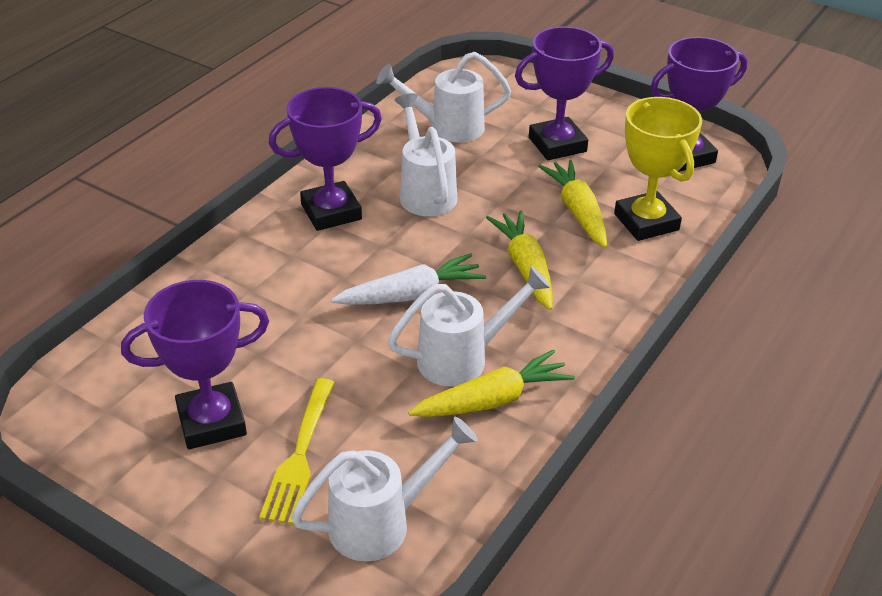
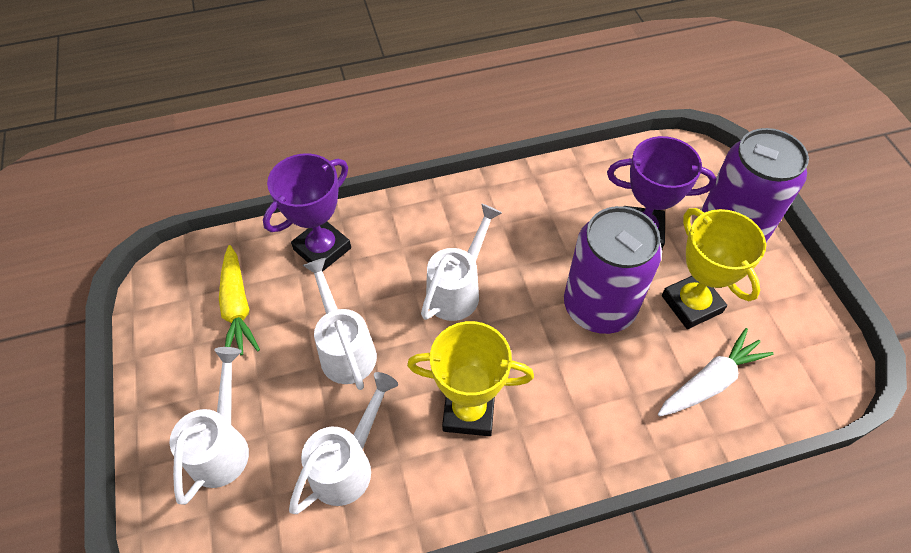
purple can: none = 0 -> [564,206,662,334] [701,128,809,243] = 2
purple trophy: [121,280,269,449] [269,87,382,231] [515,27,614,160] [650,37,747,172] = 4 -> [263,153,351,272] [607,136,716,249] = 2
yellow carrot: [408,349,575,417] [486,211,553,310] [538,160,607,248] = 3 -> [219,245,260,355] = 1
yellow fork: [259,378,335,525] = 1 -> none = 0
yellow trophy: [614,97,702,241] = 1 -> [407,321,534,436] [662,208,766,329] = 2

